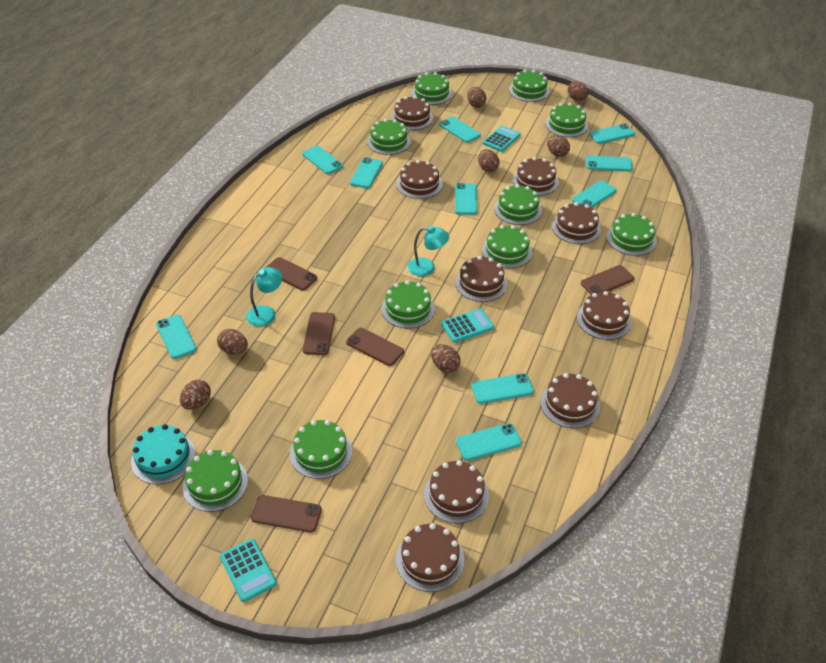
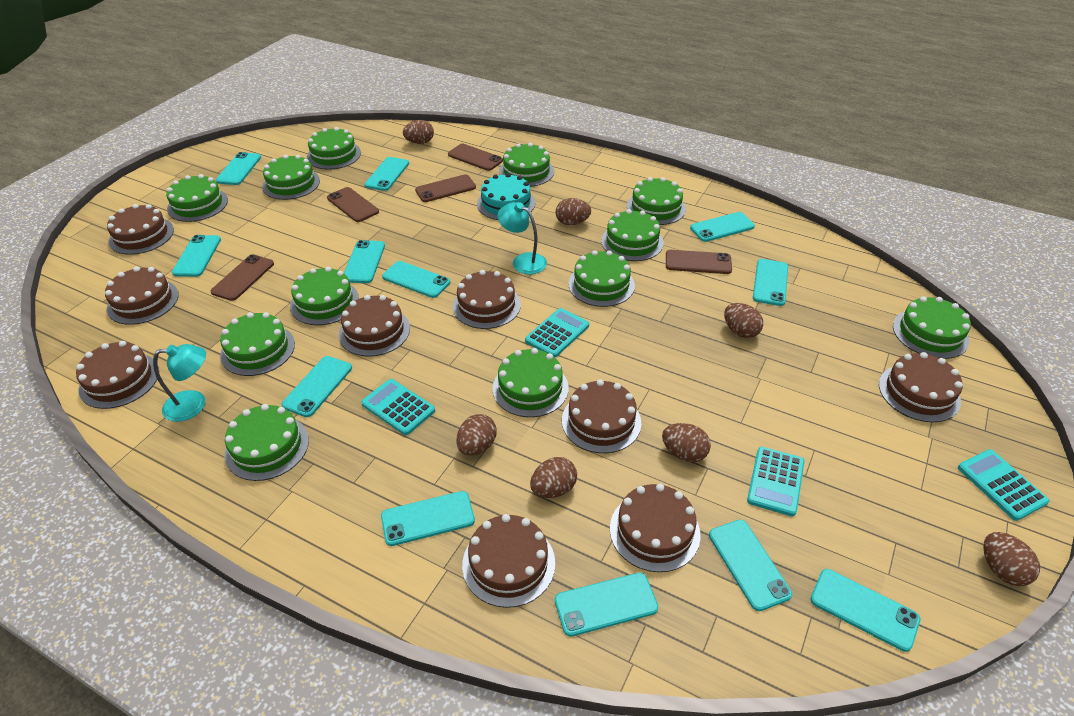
green cake: [183,450,248,512] [290,420,352,479] [367,119,411,155] [381,280,435,328] [411,72,452,105] [482,225,532,268] [494,184,542,225] [509,70,550,102] [545,103,588,137] [606,213,657,256] = 10 -> [166,174,228,222] [220,312,295,376] [225,404,309,481] [262,155,320,200] [290,267,359,325] [307,127,361,170] [492,348,569,417] [499,143,554,187] [568,250,635,307] [601,209,664,261] [627,177,686,225] [893,296,971,359] = 12
turquoise calculator: [220,539,277,602] [441,308,494,343] [483,126,521,152] = 3 -> [361,379,435,435] [525,308,589,357] [747,447,804,517] [958,449,1050,521] = 4
turquoise phone: [156,315,197,359] [302,146,343,174] [350,157,383,188] [439,116,481,143] [455,183,477,215] [456,423,522,461] [471,373,534,404] [572,180,617,208] [586,155,633,171] [589,124,635,144] = 10 -> [172,235,221,277] [216,152,261,185] [281,356,352,417] [344,240,385,283] [364,157,409,191] [381,491,475,546] [382,261,450,298] [555,573,658,637] [690,212,755,242] [709,520,792,611] [753,259,788,306] [810,569,920,652] = 12

